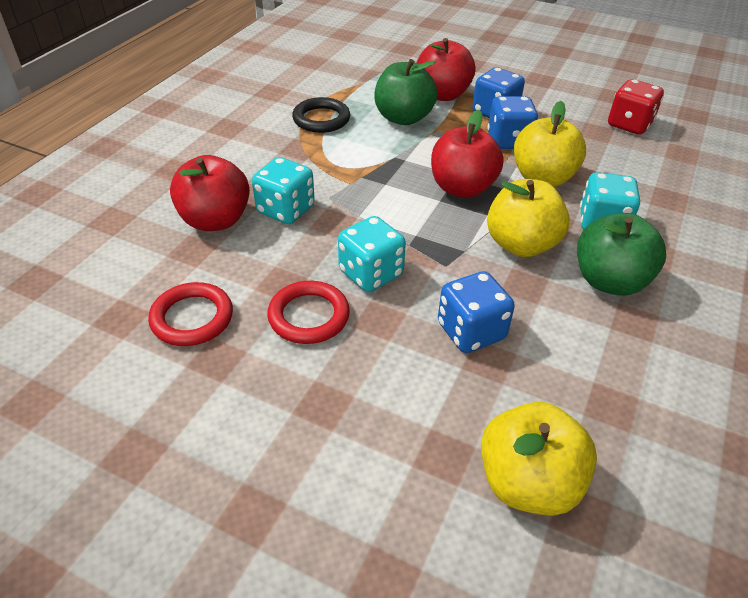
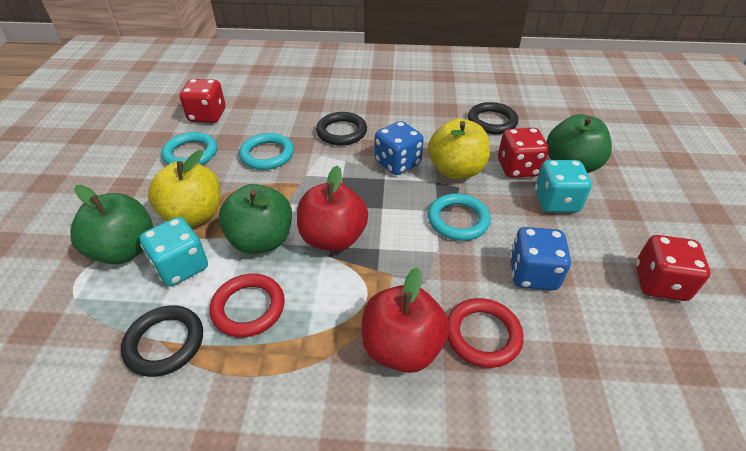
black ring: [292,97,350,133] = 1 -> [121,305,203,377] [316,112,367,145] [468,102,518,134] = 3
blue dice: [438,271,515,353] [472,67,525,118] [487,96,538,149] = 3 -> [375,121,424,175] [510,227,571,290] = 2
green apple: [374,59,437,125] [577,213,666,295] = 2 -> [70,185,153,264] [219,184,292,254] [546,114,612,173] = 3
red apple: [170,155,250,231] [417,38,476,101] [431,110,503,198] = 3 -> [297,165,368,251] [362,267,450,373] = 2
red dice: [608,79,664,135] = 1 -> [180,79,225,123] [498,128,549,178] [636,235,710,301] = 3
turquoise dice: [252,157,315,224] [338,216,406,292] [580,172,640,230] = 3 -> [140,217,208,286] [535,160,592,213] = 2
turquoise ring: none = 0 -> [161,132,217,165] [239,133,294,170] [428,193,491,241] = 3
yellow apple: [481,402,597,516] [487,179,570,257] [514,101,586,187] = 3 -> [148,150,220,227] [428,119,490,179] = 2

